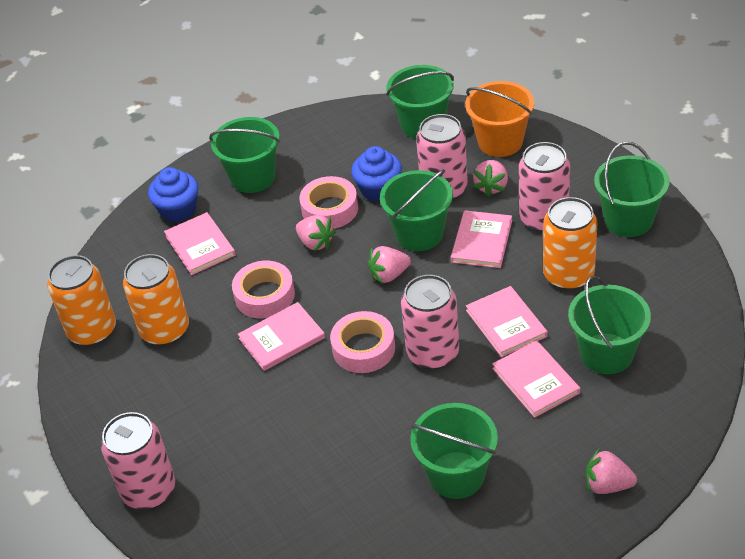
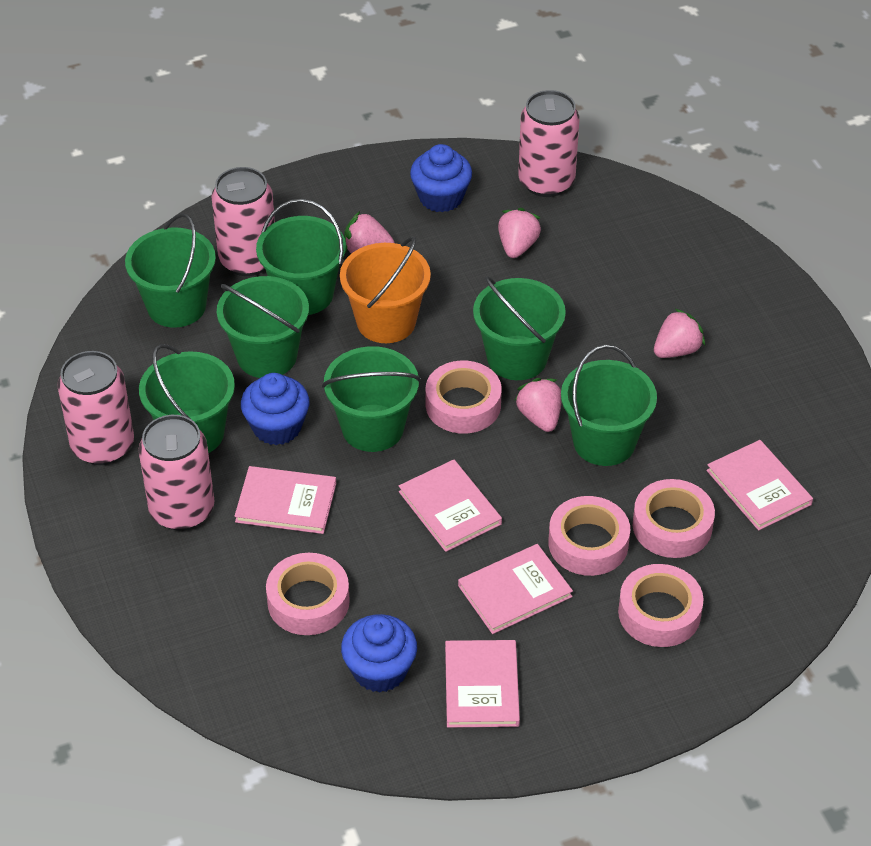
blue cupcake: [148,167,198,222] [351,146,402,202] = 2 -> [241,373,309,445] [341,614,417,693] [410,144,472,212] = 3
green bucket: [209,117,280,193] [380,169,453,251] [386,65,454,139] [410,403,498,499] [568,276,651,374] [594,141,669,237] = 6 -> [125,213,216,328] [139,344,235,453] [217,276,309,378] [256,199,346,315] [322,346,421,452] [473,276,566,380] [561,345,657,466] = 7
orange can: [47,255,116,346] [123,254,189,346] [543,197,597,290] = 3 -> none = 0
pink tape: [232,261,295,318] [299,176,358,229] [330,311,395,373] = 3 -> [266,553,350,635] [426,360,502,434] [548,496,630,576] [618,564,704,647] [633,479,715,558] = 5

